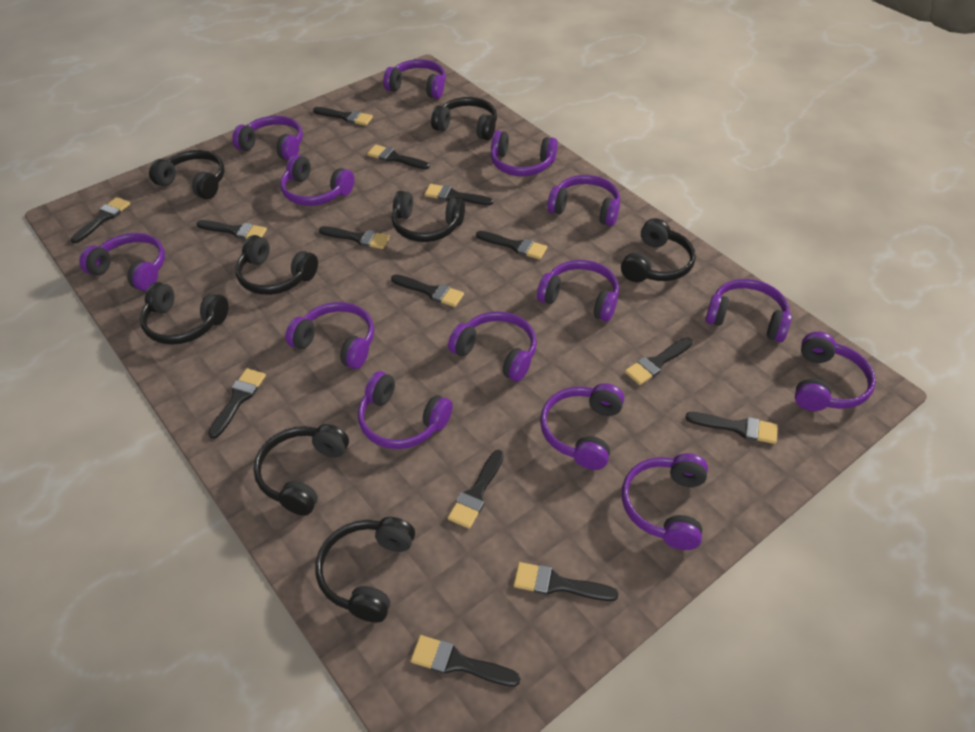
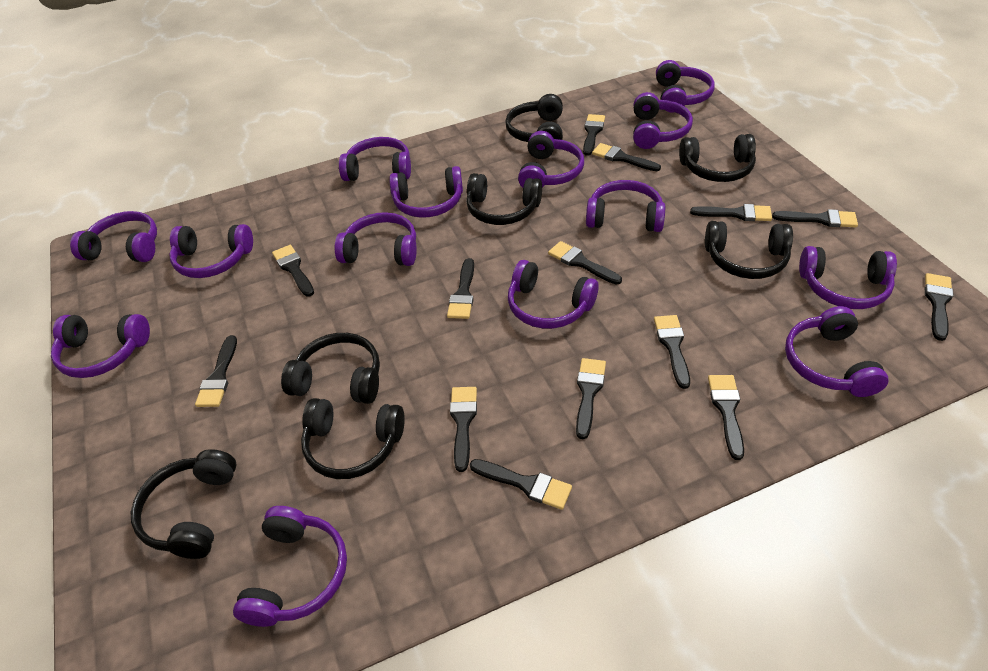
black headphones: [140,282,228,345] [149,150,225,199] [235,235,318,295] [253,424,349,516] [316,517,415,623] [392,191,465,242] [431,97,497,140] [621,218,696,282] = 8 -> [131,449,237,559] [281,333,380,404] [301,398,405,479] [466,173,542,225] [505,94,563,142] [679,134,756,182] [705,221,793,279] = 7

